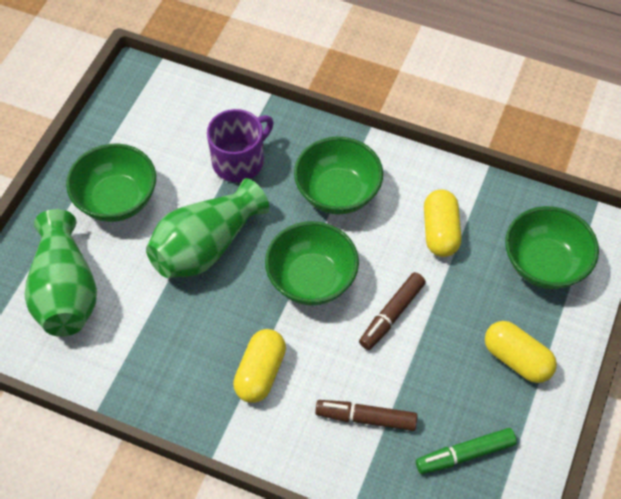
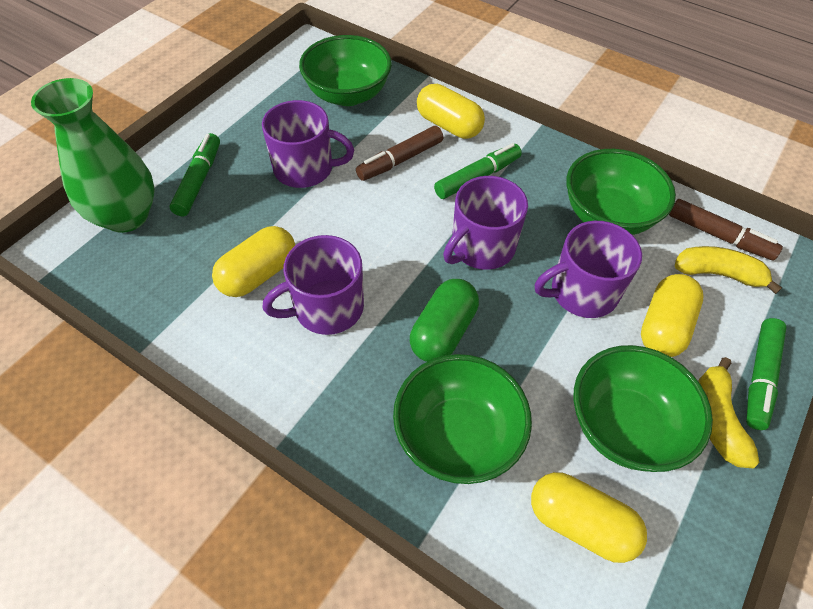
green capsule: none = 0 -> [410,279,479,362] = 1
green marker: [416,428,517,474] = 1 -> [169,133,220,216] [434,143,522,199] [746,318,787,430] = 3
green vase: [25,209,97,337] [146,178,269,278] = 2 -> [31,78,155,233] = 1
purple mug: [207,109,274,182] = 1 -> [262,100,354,188] [262,235,364,335] [443,176,528,270] [535,221,642,318] = 4
yellow banana: none = 0 -> [675,246,782,294] [698,357,759,468] = 2
yellow capsule: [233,329,286,403] [424,189,461,257] [485,321,557,383] = 3 -> [212,226,295,297] [417,84,485,139] [531,472,647,563] [641,274,703,357] = 4

